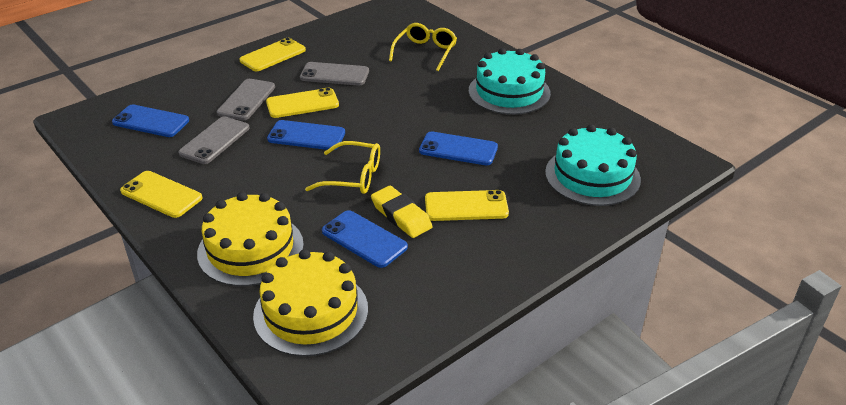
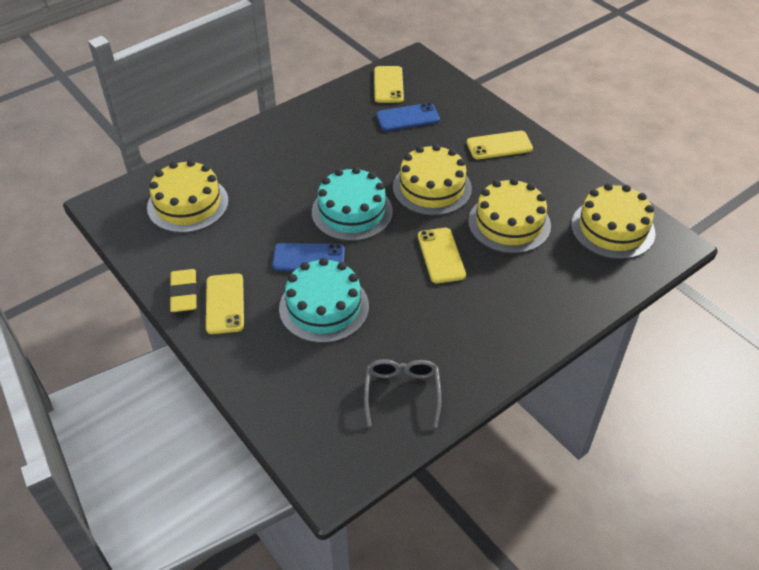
blue phone: [112,105,189,137] [267,120,345,150] [322,210,408,268] [419,131,498,165] = 4 -> [272,243,345,271] [376,103,440,131] = 2
grey glasses: none = 0 -> [364,359,442,427] = 1
grey phone: [178,116,249,164] [217,79,275,120] [300,62,369,86] = 3 -> none = 0
yellow cake: [197,192,304,286] [253,249,368,357] = 2 -> [147,160,229,233] [393,144,472,216] [468,178,551,253] [571,183,656,259] = 4
yellow glasses: [305,141,380,194] [389,23,457,71] = 2 -> none = 0

